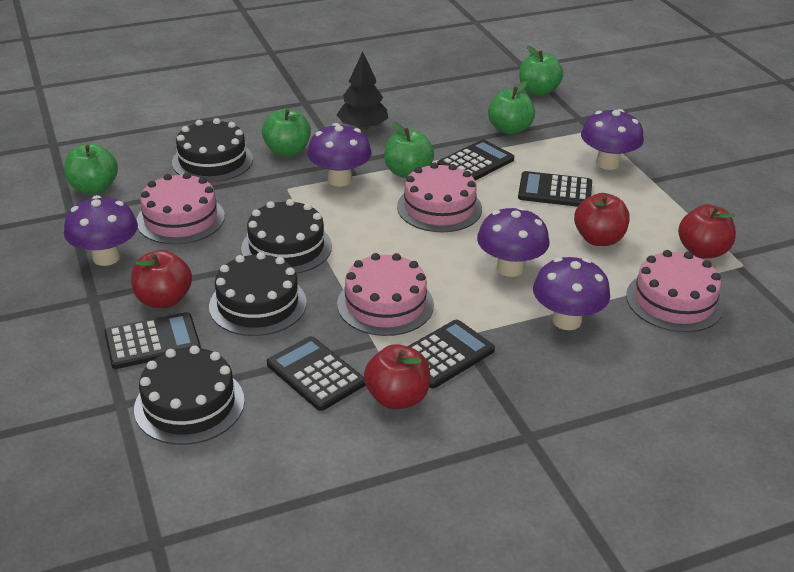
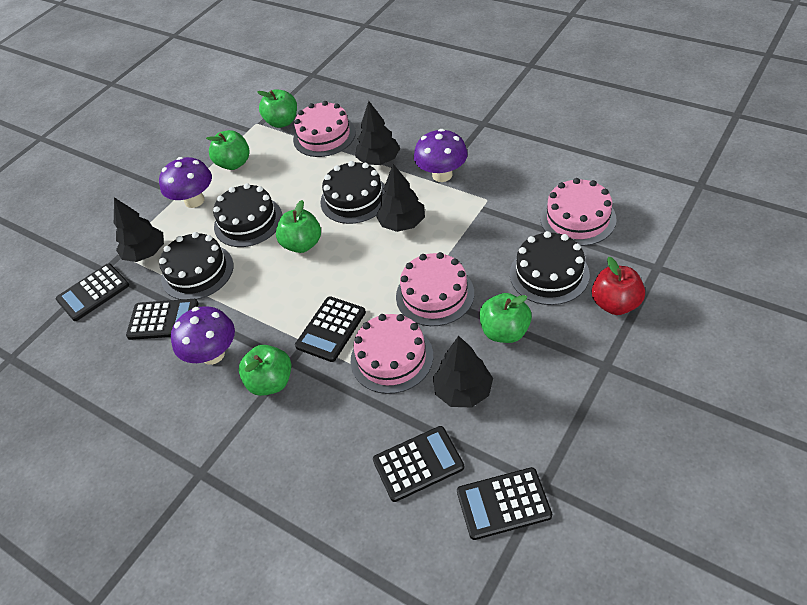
black tree: [337,52,388,131] = 1 -> [114,197,164,262] [355,101,400,165] [376,164,425,232] [433,336,493,407] = 4
purple mushroom: [64,195,138,266] [307,123,371,187] [477,207,549,277] [533,257,610,330] [581,109,644,170] = 5 -> [159,157,212,208] [171,306,235,365] [414,129,468,182] = 3
red apple: [131,250,192,308] [364,344,430,409] [574,193,630,246] [678,204,736,259] = 4 -> [592,257,645,315] = 1

